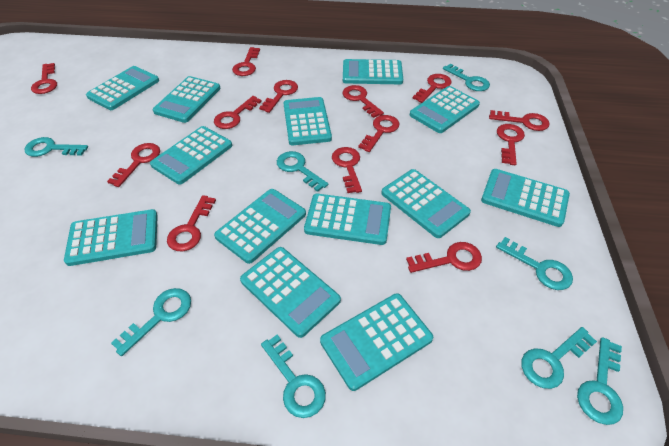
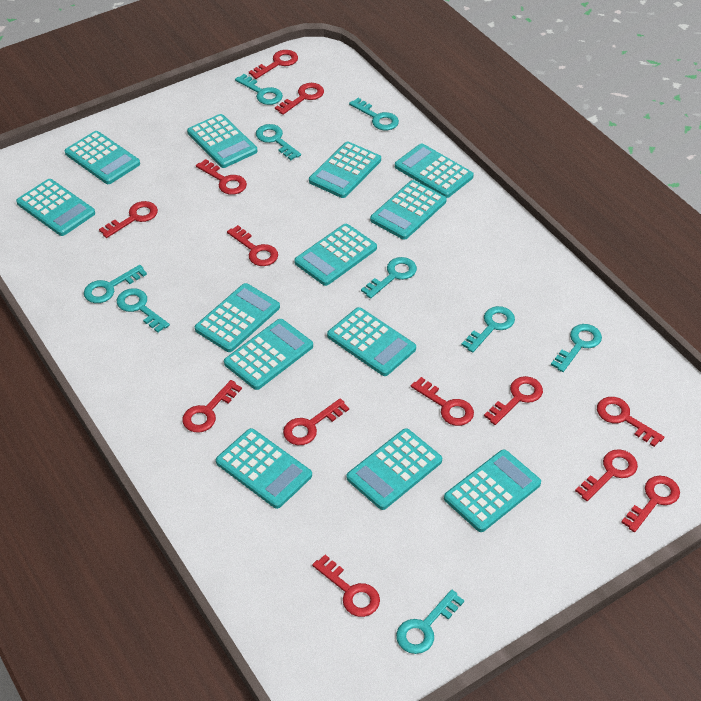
turquoise key: [25,137,88,157] [111,288,191,356] [261,335,326,418] [277,151,328,192] [443,64,490,91] [496,237,573,290] [521,327,597,389] [577,337,623,425] = 8 -> [84,265,147,303] [117,288,170,333] [235,74,283,105] [256,124,301,160] [349,98,399,130] [361,257,417,299] [396,590,464,654] [461,306,515,353] [551,324,602,372] = 9

